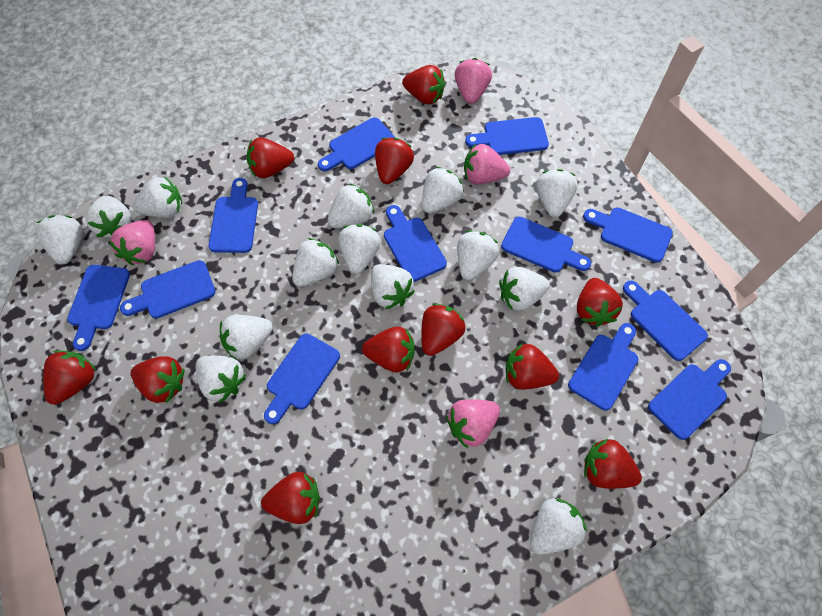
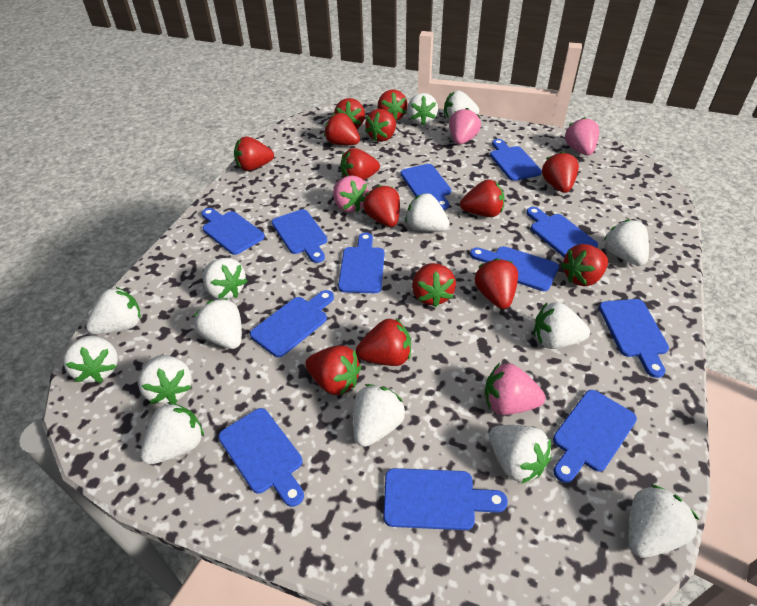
red strawberry: [43,350,96,405] [131,356,185,403] [246,137,294,178] [261,472,320,524] [362,327,414,373] [375,138,414,184] [402,65,445,104] [421,304,465,356] [506,343,559,390] [577,278,623,327] [584,439,642,489] = 11 -> [234,136,274,171] [305,345,361,395] [324,113,360,145] [334,98,365,129] [340,148,380,180] [356,318,411,366] [363,185,400,227] [365,109,396,142] [378,89,408,120] [412,263,456,307] [460,179,504,217] [475,258,518,309] [542,151,579,193] [561,244,608,287] = 14

